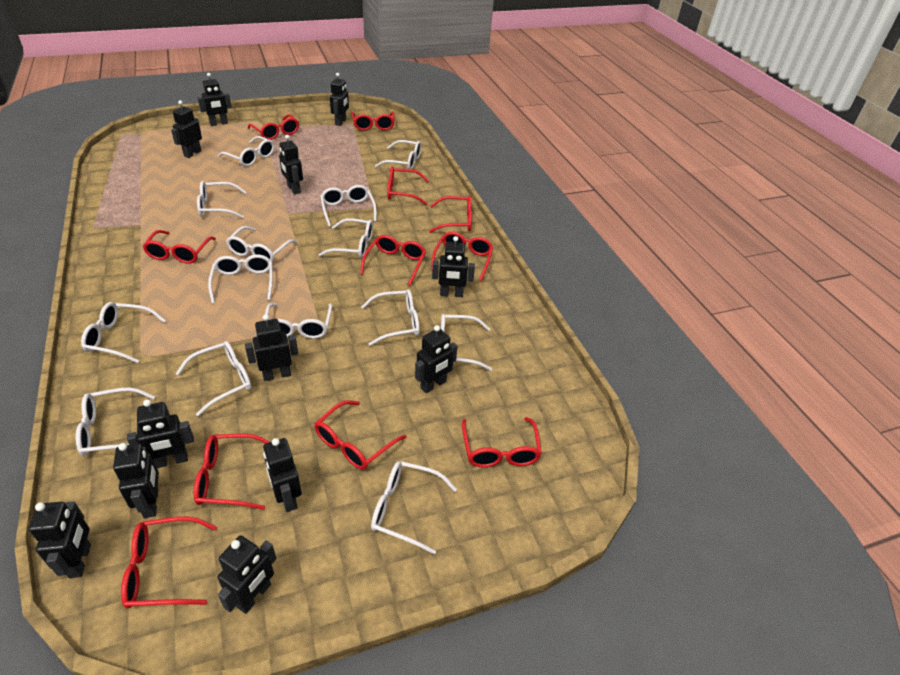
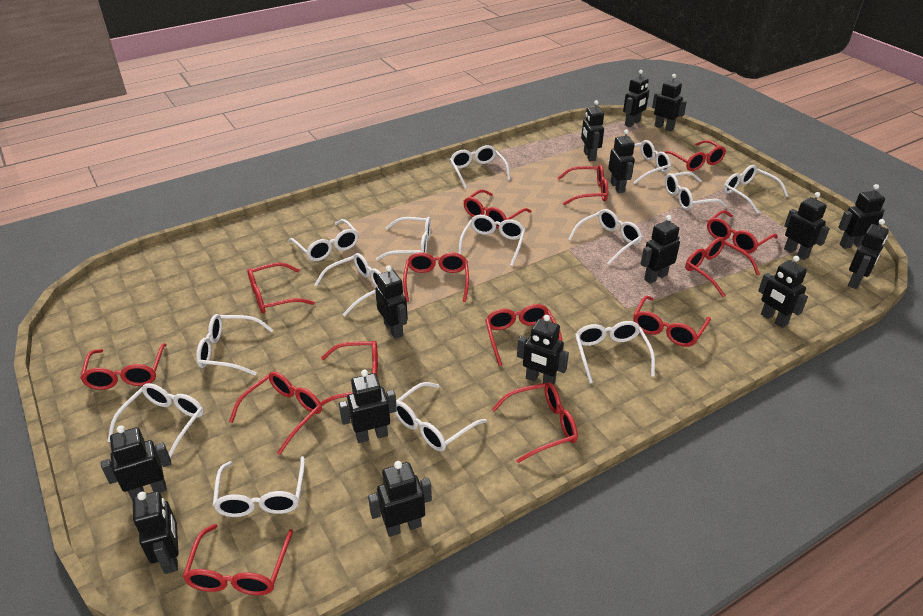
black robot: [29,502,91,578] [113,443,159,518] [127,399,194,468] [171,100,202,158] [198,73,232,126] [218,535,276,614] [245,314,298,381] [263,438,302,512] [279,135,303,195] [330,73,349,126] [415,325,457,393] [432,236,475,297] = 12 -> [101,425,172,501] [133,491,179,574] [339,370,397,443] [368,461,432,537] [375,266,408,339] [517,315,569,385] [581,100,604,161] [608,130,635,193] [623,70,650,127] [641,215,680,284] [652,74,687,132] [758,256,808,328] [784,192,830,260] [838,184,885,249] [848,219,889,289] = 15
red glasses: [121,517,217,609] [143,230,216,264] [194,434,269,510] [248,114,299,140] [314,400,406,470] [352,112,395,131] [360,235,426,286] [387,166,429,205] [429,196,472,233] [431,232,493,281] [462,417,542,468] = 11 -> [80,343,167,390] [183,524,293,595] [229,371,322,455] [247,262,315,314] [320,341,378,406] [403,252,469,302] [464,189,531,229] [485,304,562,366] [492,382,578,463] [558,165,608,205] [633,295,711,347] [664,140,726,171] [685,237,760,297] [707,210,778,253] = 14

